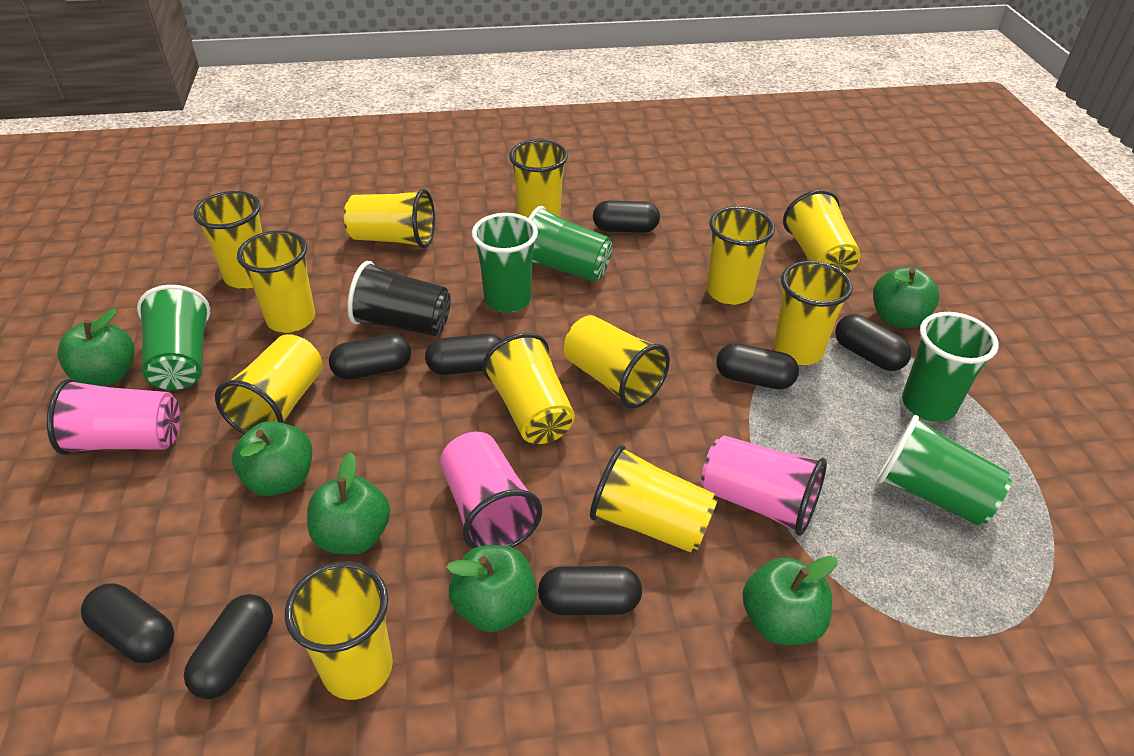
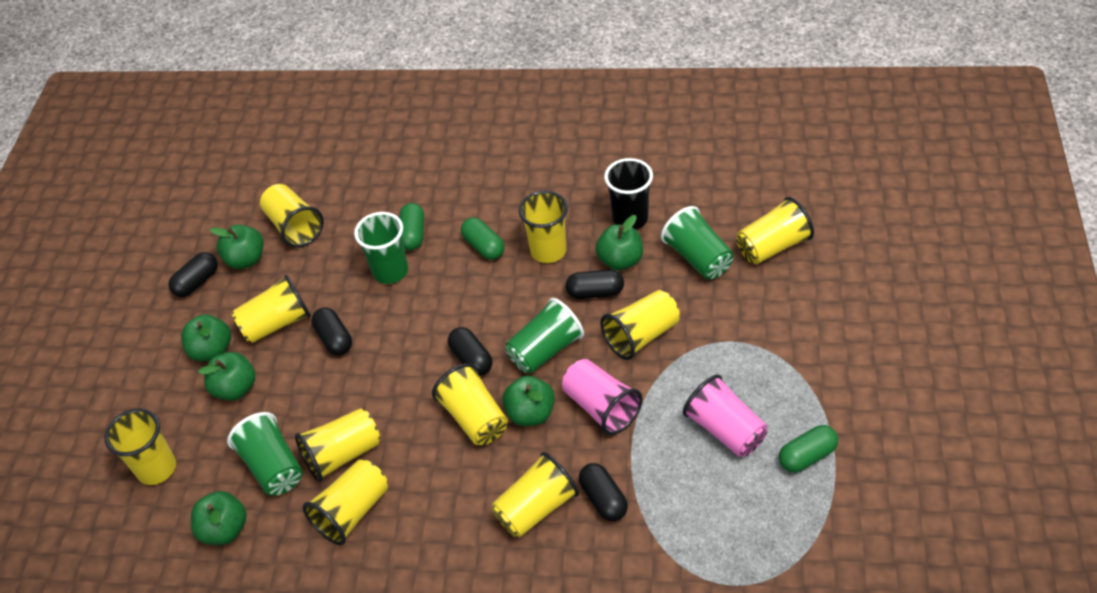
black capsule: [81,584,174,663] [184,594,273,699] [329,334,411,380] [425,334,502,375] [538,566,642,615] [593,201,660,233] [716,343,799,389] [835,314,912,371] = 8 -> [169,252,218,297] [312,307,352,355] [448,327,493,376] [566,270,624,299] [579,463,628,521] = 5
green capsule: none = 0 -> [399,203,424,251] [461,217,504,260] [779,425,838,473] = 3
green cup: [137,285,210,390] [472,213,538,312] [529,206,613,281] [877,415,1012,525] [902,312,999,422] = 5 -> [227,412,303,496] [354,212,408,284] [505,298,584,374] [661,206,733,279] = 4
pink cup: [47,379,180,455] [440,432,542,549] [701,435,827,536] = 3 -> [562,359,643,435] [683,374,768,457] = 2
yellow cup: [193,191,262,289] [215,334,323,434] [237,230,315,333] [285,561,393,700] [344,189,435,248] [482,333,575,444] [509,140,568,218] [564,315,670,409] [590,445,718,553] [707,206,775,305] [773,261,853,365] [783,190,861,274] = 12 -> [104,408,176,485] [232,275,311,343] [260,184,324,248] [295,408,381,482] [303,460,388,545] [432,363,508,445] [492,452,579,537] [519,191,568,263] [600,290,680,360] [736,197,814,264] = 10

